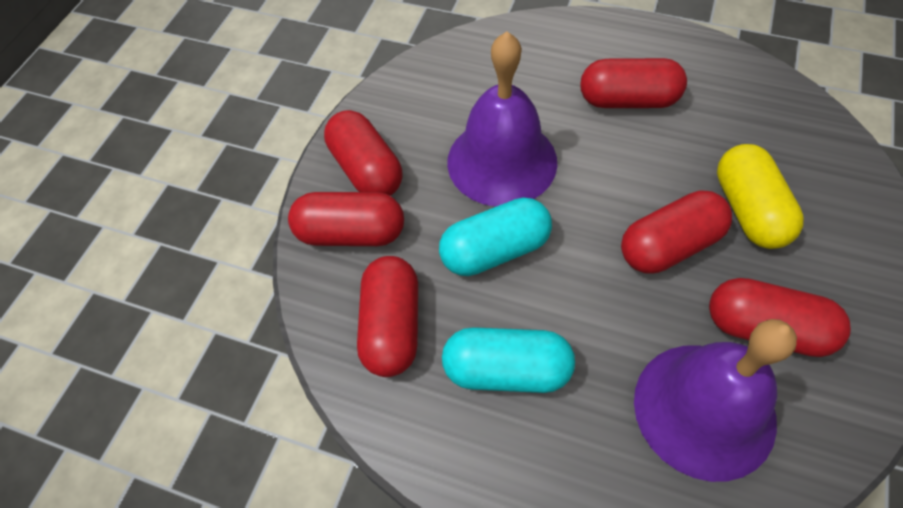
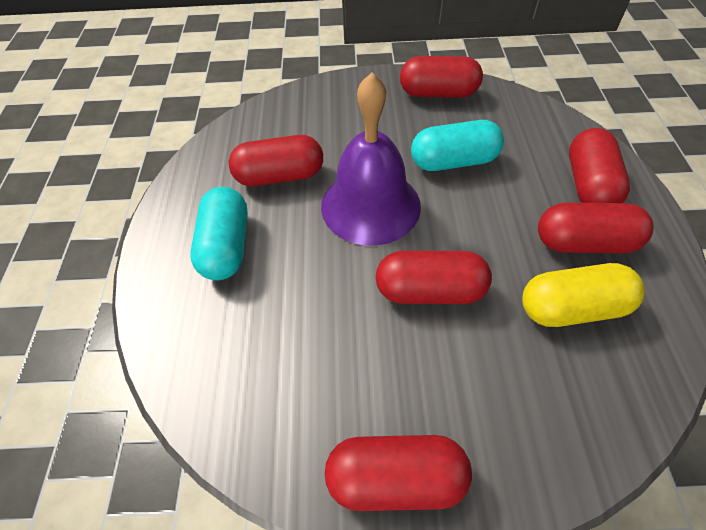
purple bell: [447,32,557,207] [634,319,797,482] = 2 -> [321,72,421,246] = 1

